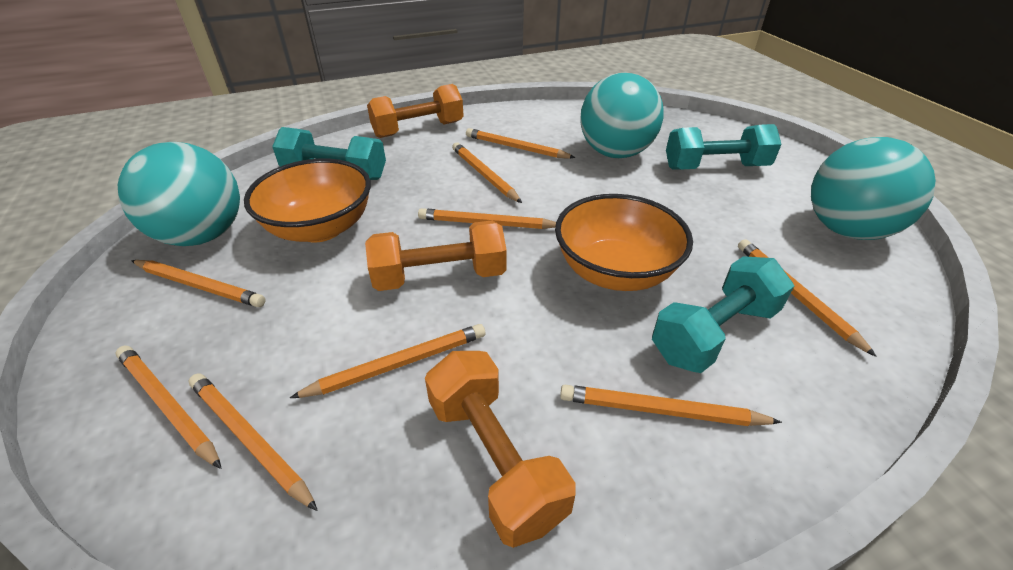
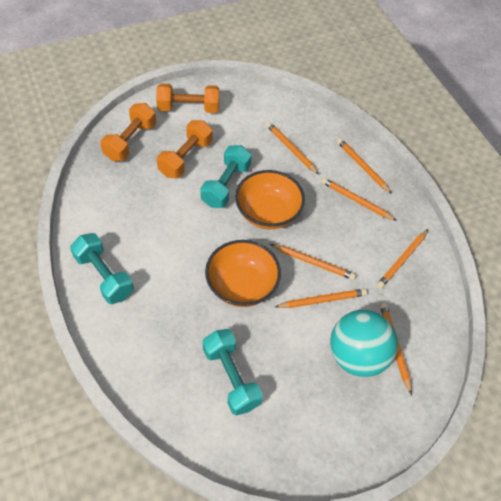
orange pencil: [115,346,222,469] [131,260,266,307] [189,374,318,511] [290,324,486,398] [418,208,556,229] [452,142,522,203] [466,128,576,158] [560,385,782,426] [738,239,877,357] = 9 -> [266,122,319,174] [270,244,356,280] [275,289,367,308] [321,178,397,221] [337,138,392,194] [377,229,428,289] [380,303,412,395] = 7
turquoise ball: [118,142,240,246] [580,73,664,158] [811,137,936,240] = 3 -> [330,310,398,377] = 1

